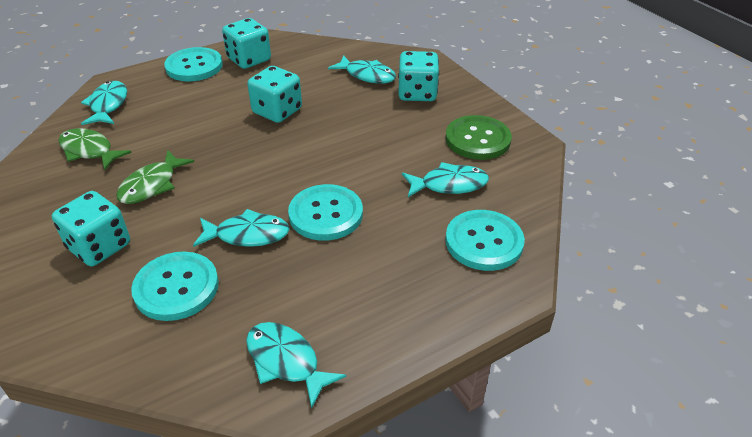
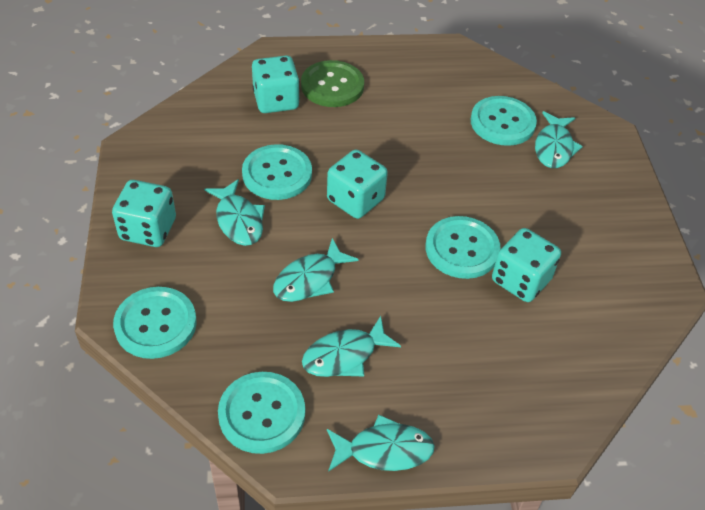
green fish: [58,128,132,170] [116,150,194,204] = 2 -> none = 0
turquoise button: [131,252,219,321] [164,47,223,81] [288,184,363,241] [445,210,525,271] = 4 -> [113,287,197,359] [218,372,305,454] [242,144,312,200] [426,216,500,279] [471,96,537,146] = 5

